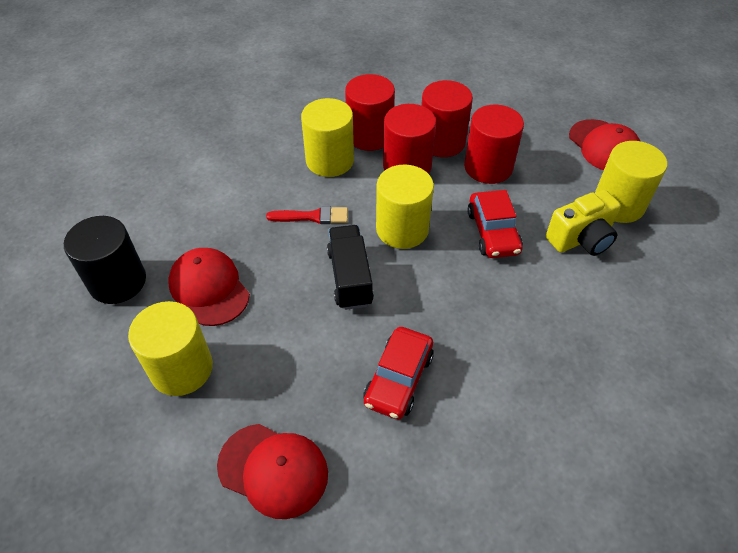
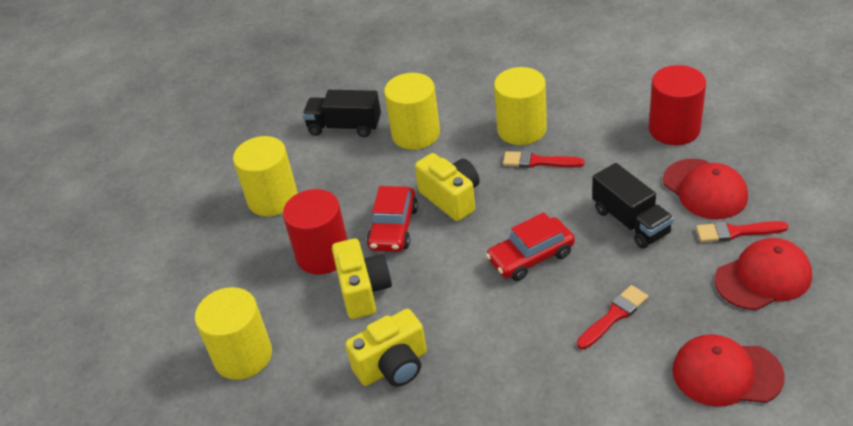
black cylinder: [64,216,146,304] = 1 -> none = 0
black truck: [327,225,374,310] = 1 -> [302,90,381,137] [592,163,674,248] = 2
red brush: [266,206,348,224] = 1 -> [503,151,584,168] [577,285,648,349] [696,221,788,242] = 3
red cylinder: [345,74,395,151] [383,104,436,174] [421,80,473,157] [464,105,524,184] = 4 -> [283,189,348,275] [649,65,706,145] = 2
yellow camera: [546,190,621,256] = 1 -> [332,238,392,319] [345,309,427,387] [415,153,479,221] = 3

